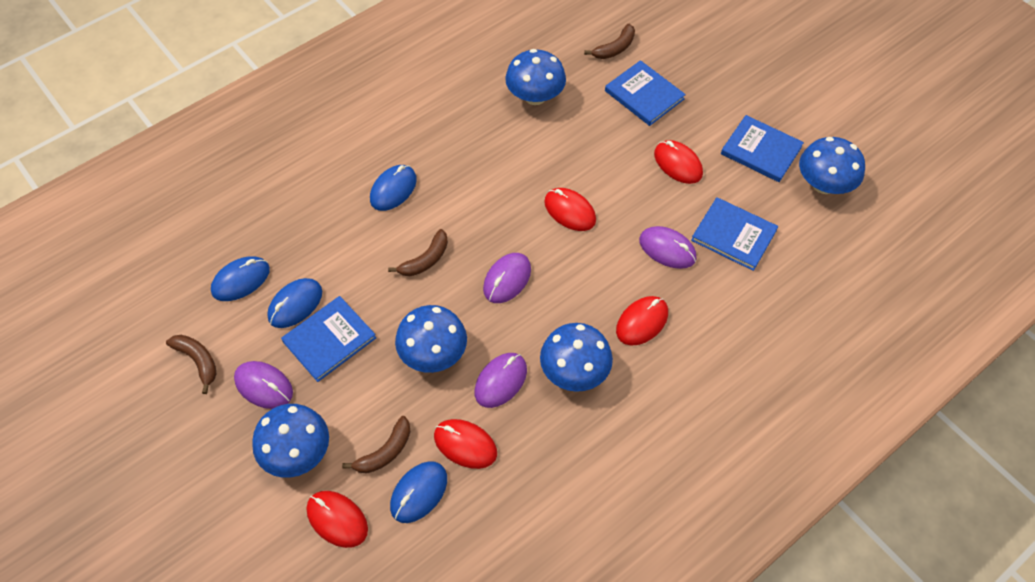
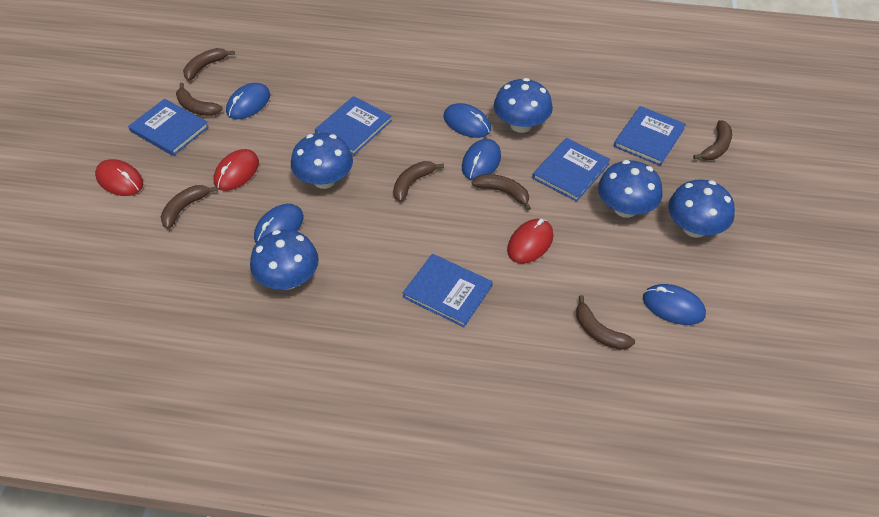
blue book: [281,296,376,382] [605,60,686,126] [691,197,778,271] [721,115,804,182] = 4 -> [128,99,209,156] [315,96,392,155] [403,254,493,327] [532,138,610,202] [614,106,686,166] = 5
blue mouse: [211,256,270,301] [267,278,322,328] [370,165,417,211] [390,461,447,523] = 4 -> [226,83,270,119] [254,204,304,243] [443,103,491,138] [462,139,501,180] [643,284,706,325] = 5
brown banana: [166,335,217,394] [342,416,410,473] [388,229,448,276] [584,24,635,59] = 4 -> [161,185,217,229] [176,83,223,116] [183,48,235,81] [393,161,444,202] [472,174,531,211] [576,295,635,350] [693,120,732,160] = 7
purple mouse: [234,361,293,409] [474,353,527,408] [483,253,531,303] [639,226,697,269] = 4 -> none = 0
red mouse: [307,491,368,548] [434,419,497,469] [544,188,596,231] [616,296,668,346] [654,140,703,184] = 5 -> [95,159,143,196] [214,149,259,191] [507,219,554,264] = 3

